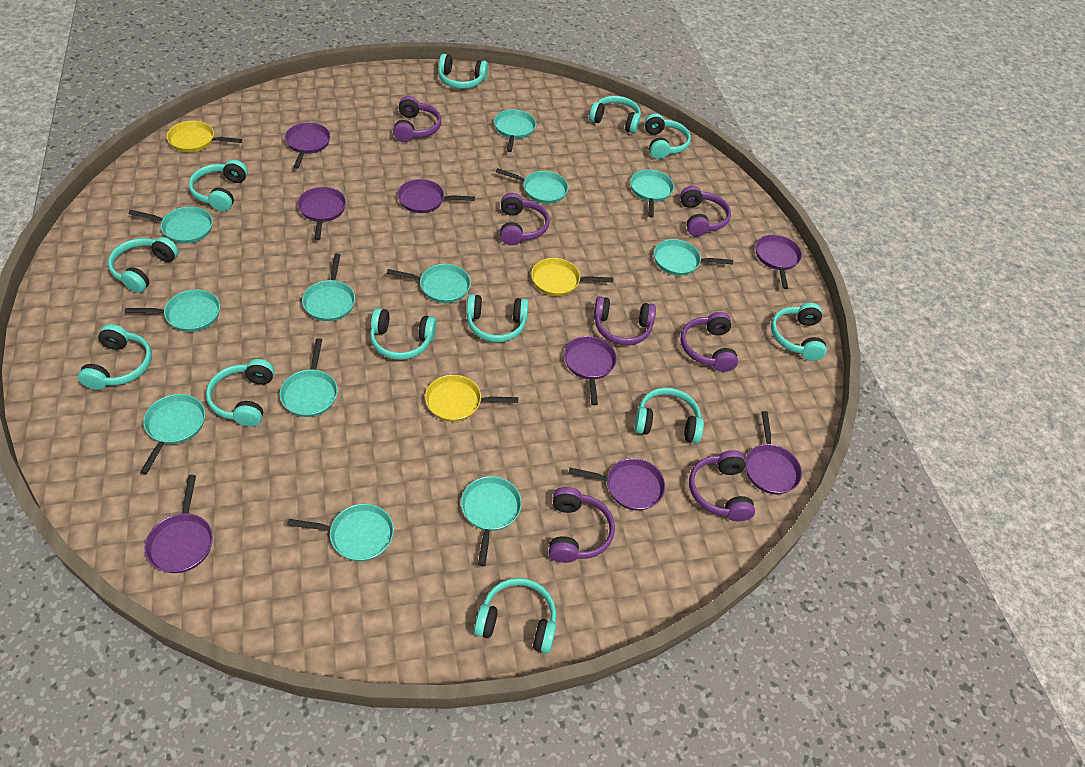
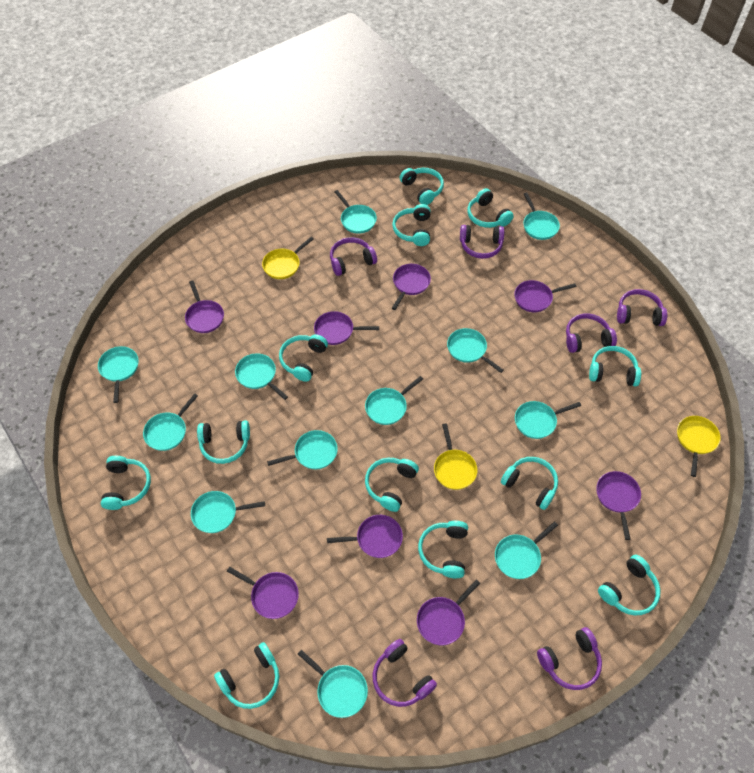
purple headphones: [393,96,441,142] [500,193,550,245] [549,487,615,563] [594,296,656,345] [680,186,731,236] [681,312,738,372] [689,450,755,522] = 7 -> [330,237,377,276] [373,639,437,707] [460,225,504,259] [537,627,602,690] [566,313,617,353] [617,289,667,326] = 6

